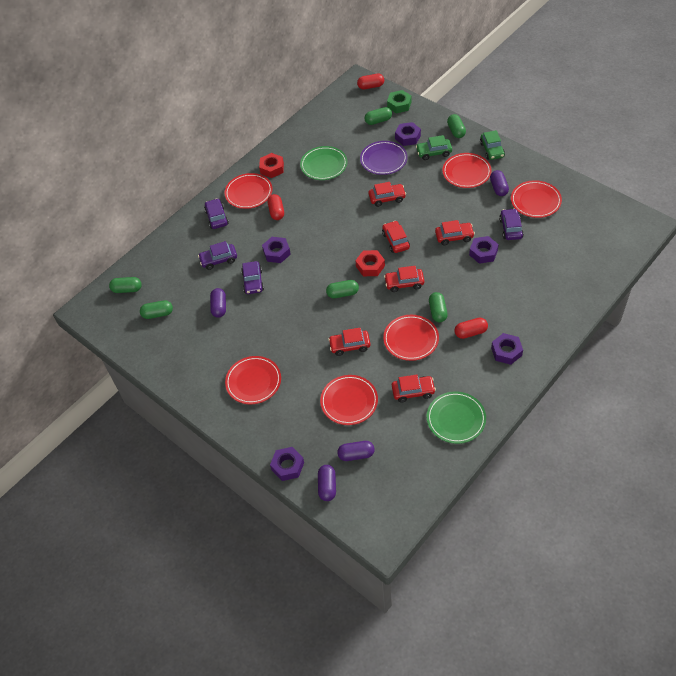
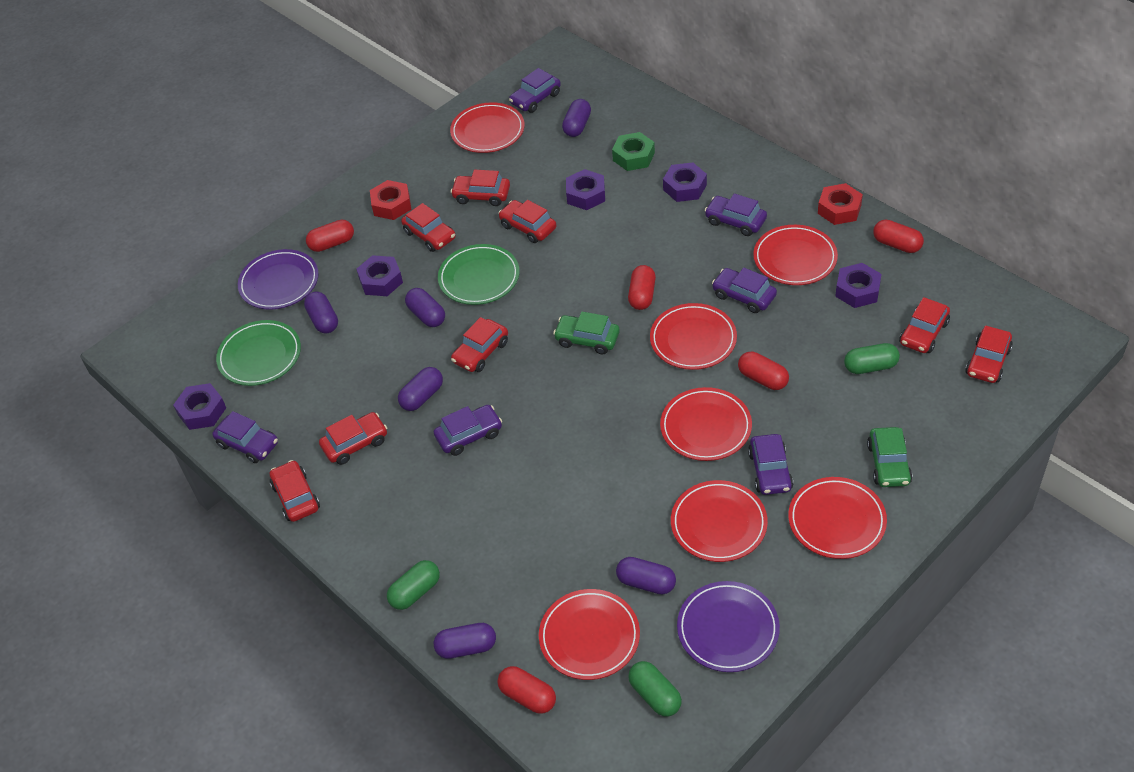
green capsule: [109,277,142,293] [140,300,173,319] [326,280,359,298] [365,107,392,125] [429,292,448,322] [447,114,466,138] = 6 -> [387,560,440,610] [628,661,682,717] [844,343,900,374] = 3
purple capsule: [210,288,226,318] [318,465,336,501] [337,441,375,461] [490,170,509,196] = 4 -> [304,292,338,333] [398,367,443,411] [405,288,445,327] [434,623,496,659] [562,99,591,137] [616,557,676,595] = 6
purple car: [198,241,237,270] [204,198,229,229] [241,261,264,294] [499,209,524,240] = 4 -> [212,411,278,463] [434,405,502,456] [509,68,561,113] [704,193,767,236] [712,268,777,313] [748,434,793,495] = 6
purple plate: [360,141,408,175] = 1 -> [238,249,319,310] [677,581,780,672] = 2
red capsule: [268,194,284,220] [357,74,384,90] [454,318,488,339] = 3 -> [306,220,354,252] [497,666,556,714] [628,265,656,310] [738,352,789,390] [873,220,924,253] = 5
red car: [328,328,370,356] [369,182,406,207] [382,221,410,253] [384,266,424,292] [392,375,436,402] [435,220,475,245] = 6 -> [270,460,320,522] [319,412,387,465] [401,203,456,252] [451,170,510,206] [451,317,508,372] [498,200,556,243] [899,297,950,353] [965,326,1013,383] = 8
red plate: [225,173,273,209] [225,356,281,404] [320,375,378,425] [383,315,439,361] [442,153,491,188] [511,180,562,218] = 6 -> [450,102,525,153] [539,589,640,680] [650,303,737,370] [660,387,752,461] [671,480,768,562] [753,225,838,285] [788,477,887,559] = 7

